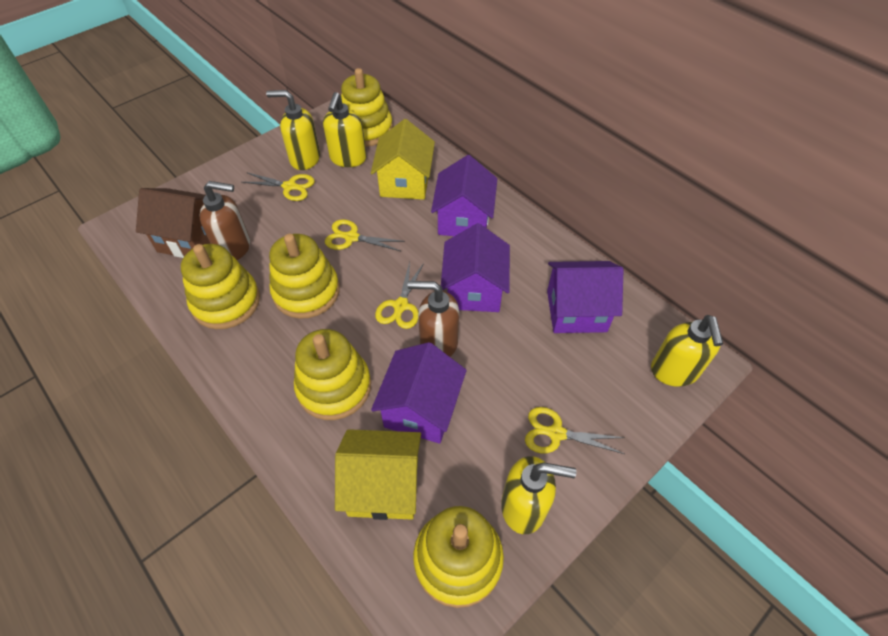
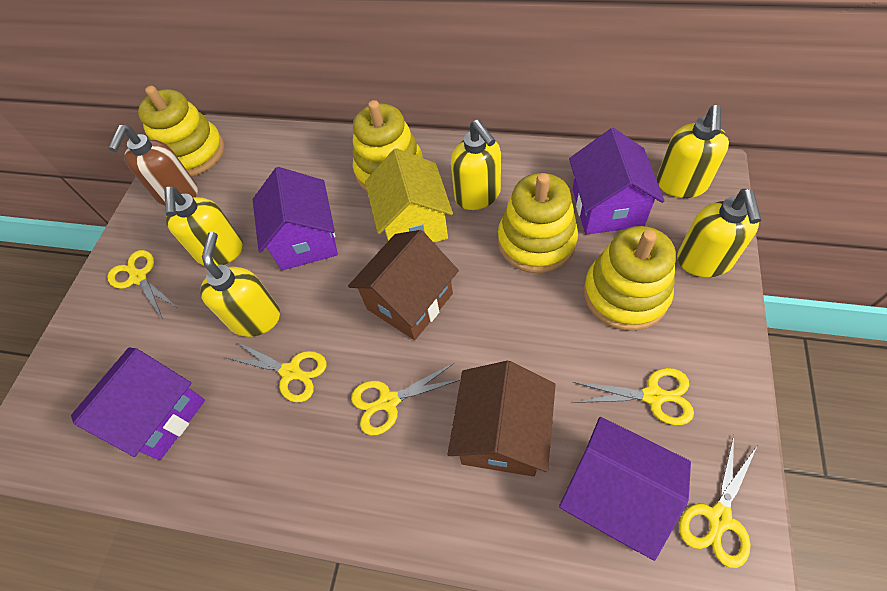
brown house: [136,188,211,258] = 1 -> [348,230,459,340] [448,361,556,477] = 2
brown soap dispenser: [200,181,250,260] [408,281,459,357] = 2 -> [108,125,198,206] = 1
yellow house: [335,429,421,520] [371,119,435,200] = 2 -> [365,148,453,242] = 1
yellow scissors: [242,172,315,201] [325,219,405,251] [375,262,424,329] [525,407,625,454] = 4 -> [107,250,178,319] [227,341,327,402] [351,363,461,435] [573,368,694,425] [679,435,757,568] = 5
yellow soap dispenser: [266,90,320,170] [323,92,367,167] [501,456,576,534] [651,315,723,387] = 4 -> [164,187,243,265] [200,232,280,337] [451,120,501,210] [657,105,729,198] [677,189,761,277] = 5
yellow stacking toy: [181,244,260,329] [269,234,340,319] [294,329,371,420] [341,68,393,147] [413,506,504,608] = 5 -> [138,86,224,176] [353,100,422,191] [498,173,578,273] [584,226,676,331] = 4

